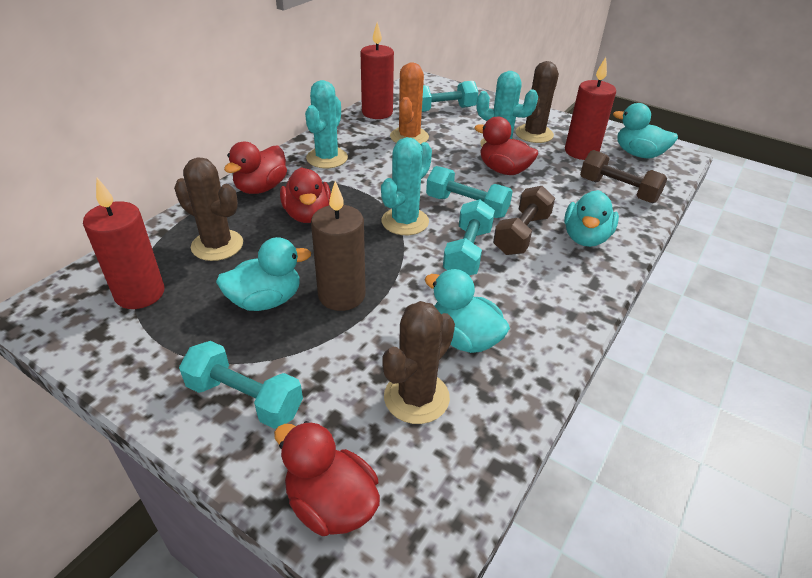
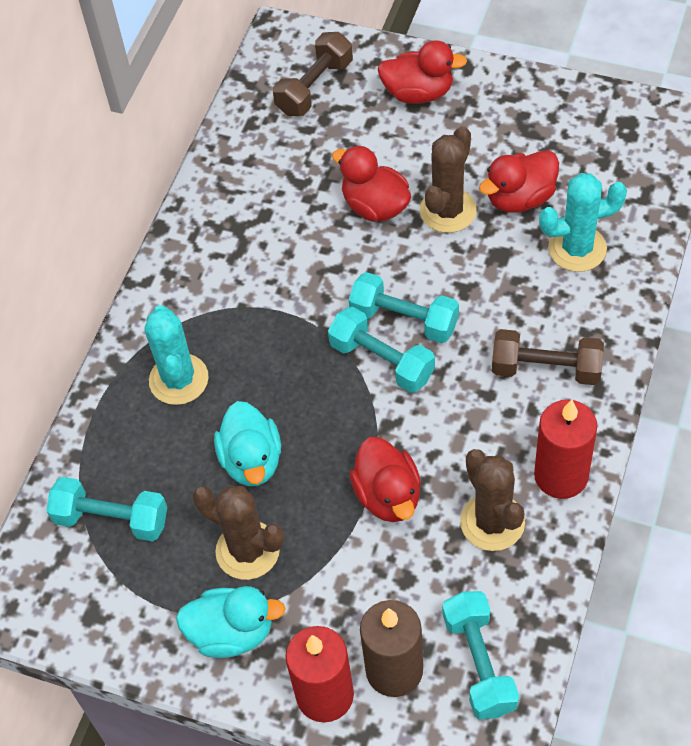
orange cactus: [390,62,429,145] = 1 -> none = 0
red candle: [83,178,164,309] [361,22,394,119] [565,57,616,160] = 3 -> [285,626,354,723] [534,400,597,499] = 2
turquoise cactus: [305,80,348,168] [381,137,432,235] [476,71,538,147] = 3 -> [145,305,209,405] [539,173,627,272] = 2
turquoise duck: [216,237,311,311] [425,269,510,353] [564,190,619,247] [613,103,678,159] = 4 -> [176,586,286,658] [214,401,281,486] = 2

